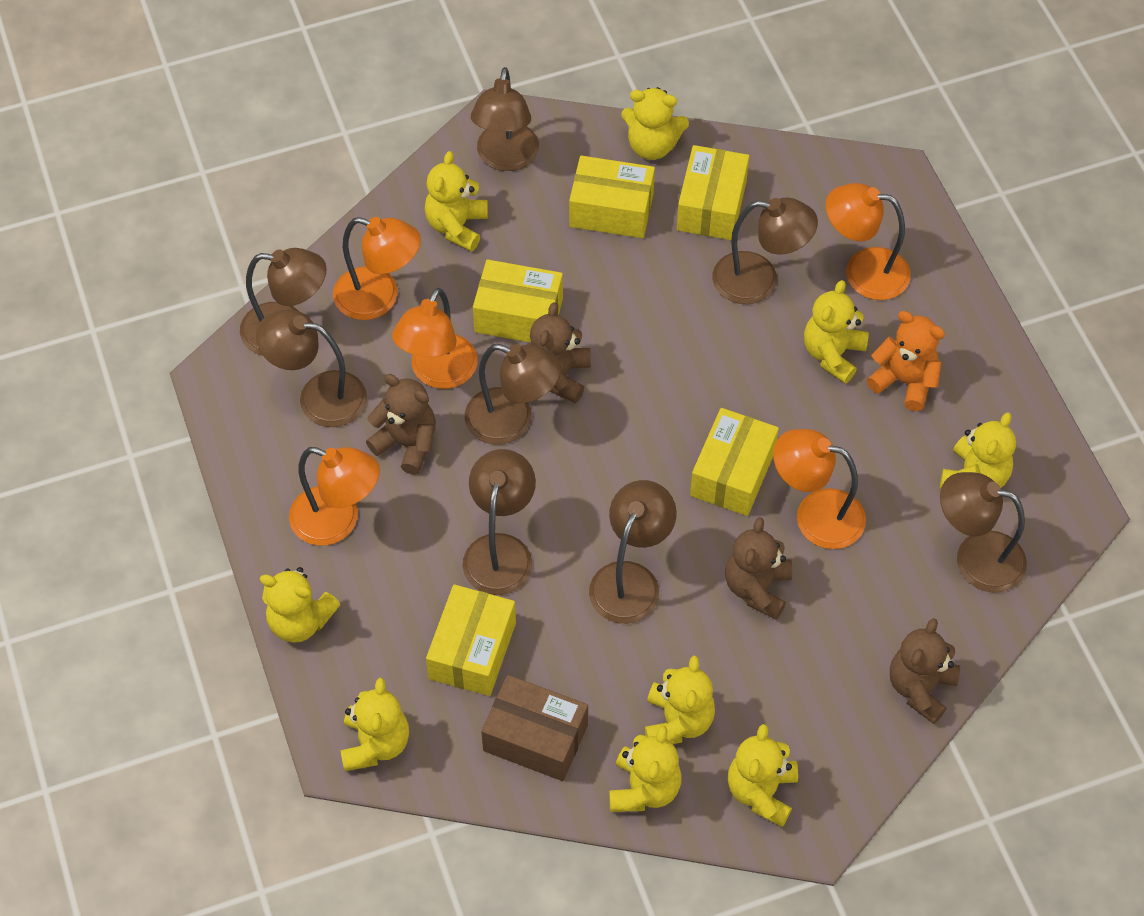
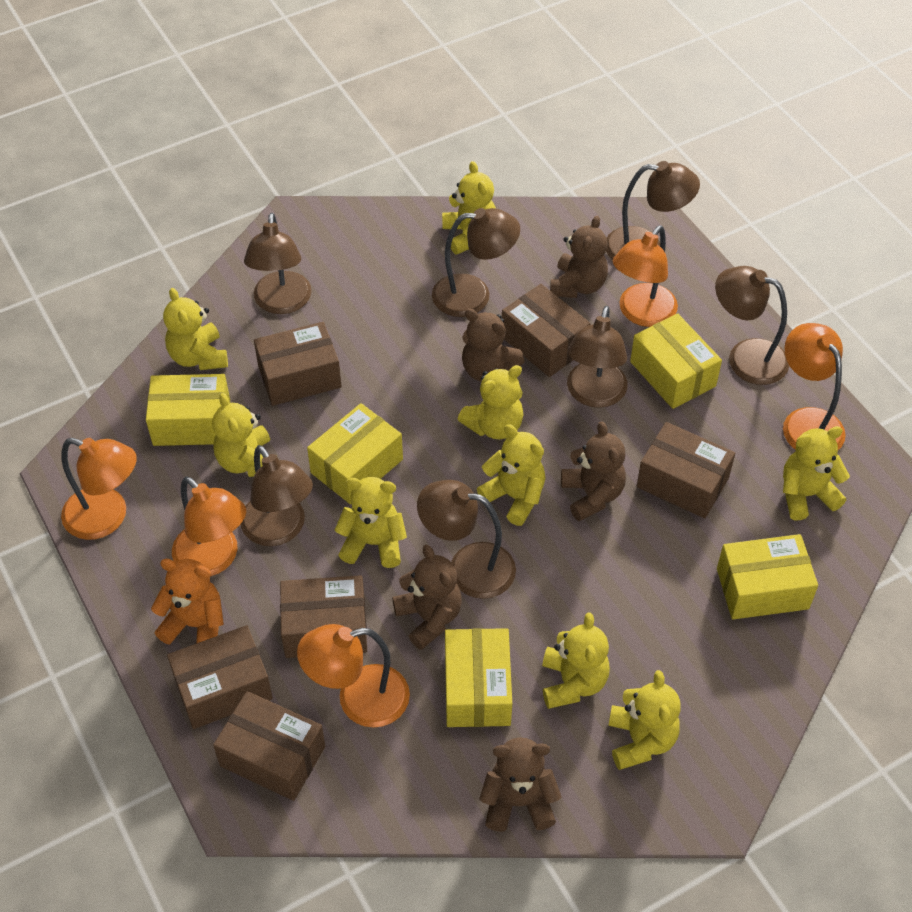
brown box: [481,675,588,781] = 1 -> [167,625,273,729] [213,691,325,801] [254,322,341,406] [280,575,367,658] [502,284,591,377] [637,422,735,518] = 6
brown lamp: [240,248,327,355] [256,309,367,427] [463,449,536,595] [465,344,561,445] [471,67,539,171] [589,480,677,624] [713,197,818,304] [940,472,1027,593] = 8 -> [240,445,313,546] [244,213,312,314] [417,480,516,599] [432,208,520,317] [567,306,628,408] [606,161,700,260] [715,266,789,385] = 7
brown teddy bear: [366,374,436,475] [530,302,591,403] [725,517,792,620] [890,618,960,724] = 4 -> [392,545,462,650] [462,309,525,382] [480,737,561,832] [550,216,608,298] [561,421,626,521] = 5

